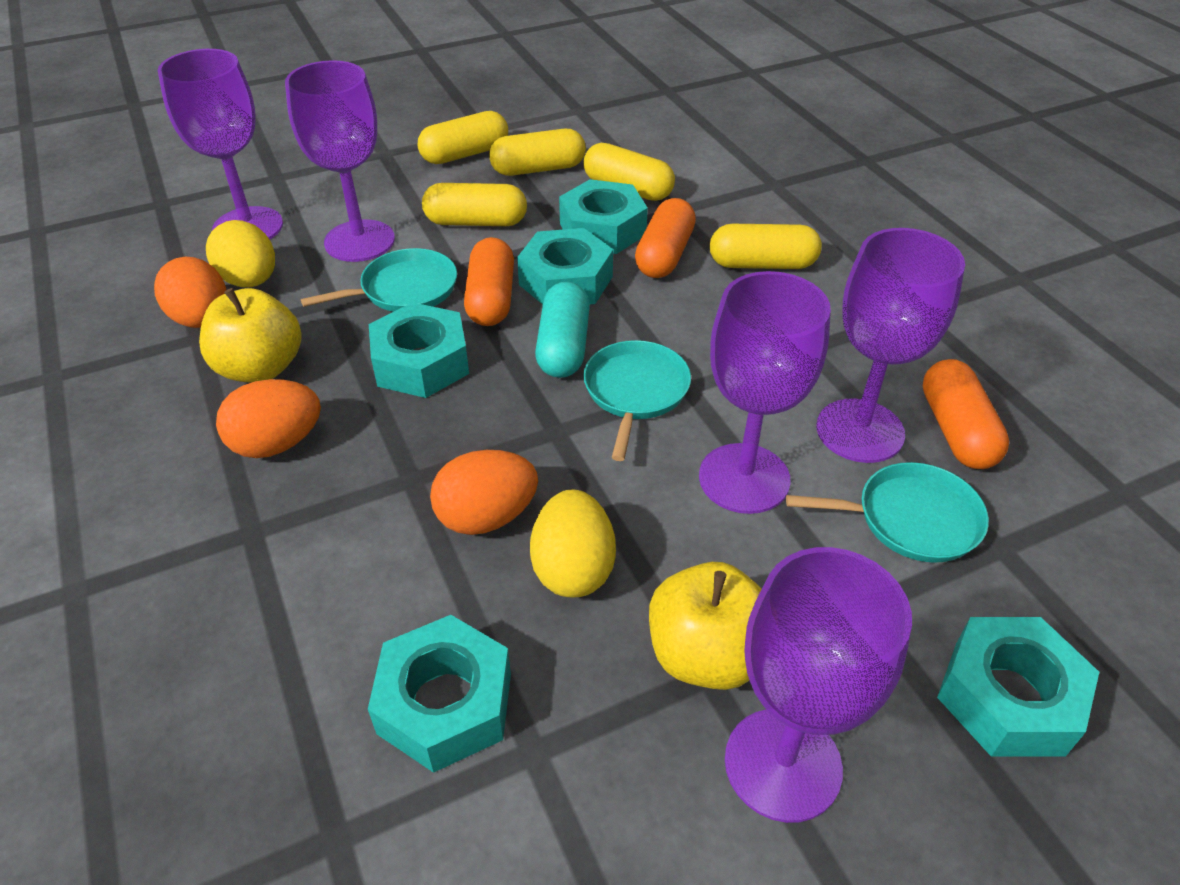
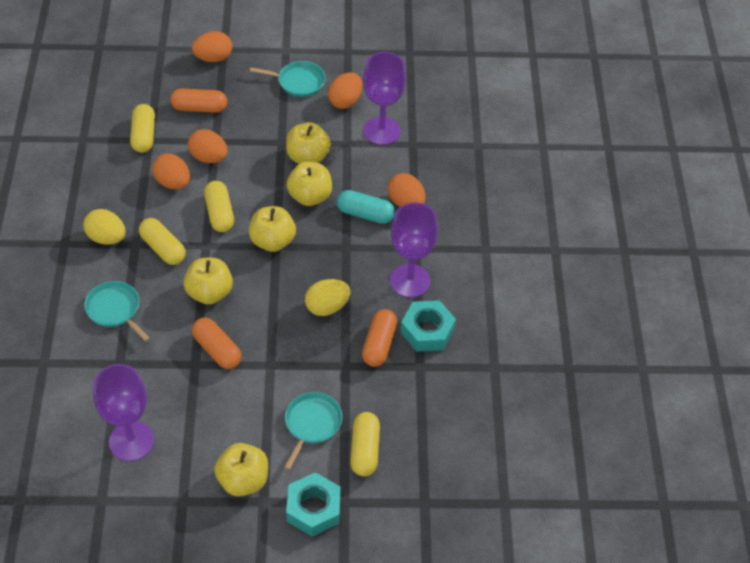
orange egg: [154,257,226,328] [216,379,321,458] [430,450,538,535] = 3 -> [152,154,190,189] [188,129,228,163] [192,31,232,62] [328,72,362,109] [388,173,426,207] = 5
purple goblet: [158,49,283,240] [285,60,395,262] [699,271,831,514] [725,547,912,823] [817,228,965,463] = 5 -> [93,364,154,461] [363,52,406,145] [390,202,438,298] = 3
turquoise nut: [368,615,511,773] [369,302,469,398] [517,228,613,305] [559,179,648,254] [937,617,1099,757] = 5 -> [286,472,341,537] [400,300,456,352] = 2
yellow apple: [199,288,302,383] [649,562,761,690] = 2 -> [184,257,233,305] [214,443,268,496] [249,206,296,252] [286,122,331,164] [286,162,332,206] = 5
yellow capsule: [418,111,508,164] [422,183,527,226] [489,129,586,176] [583,143,675,201] [710,224,822,269] = 5 -> [130,104,155,153] [139,218,186,265] [204,181,234,232] [350,412,380,476] = 4

